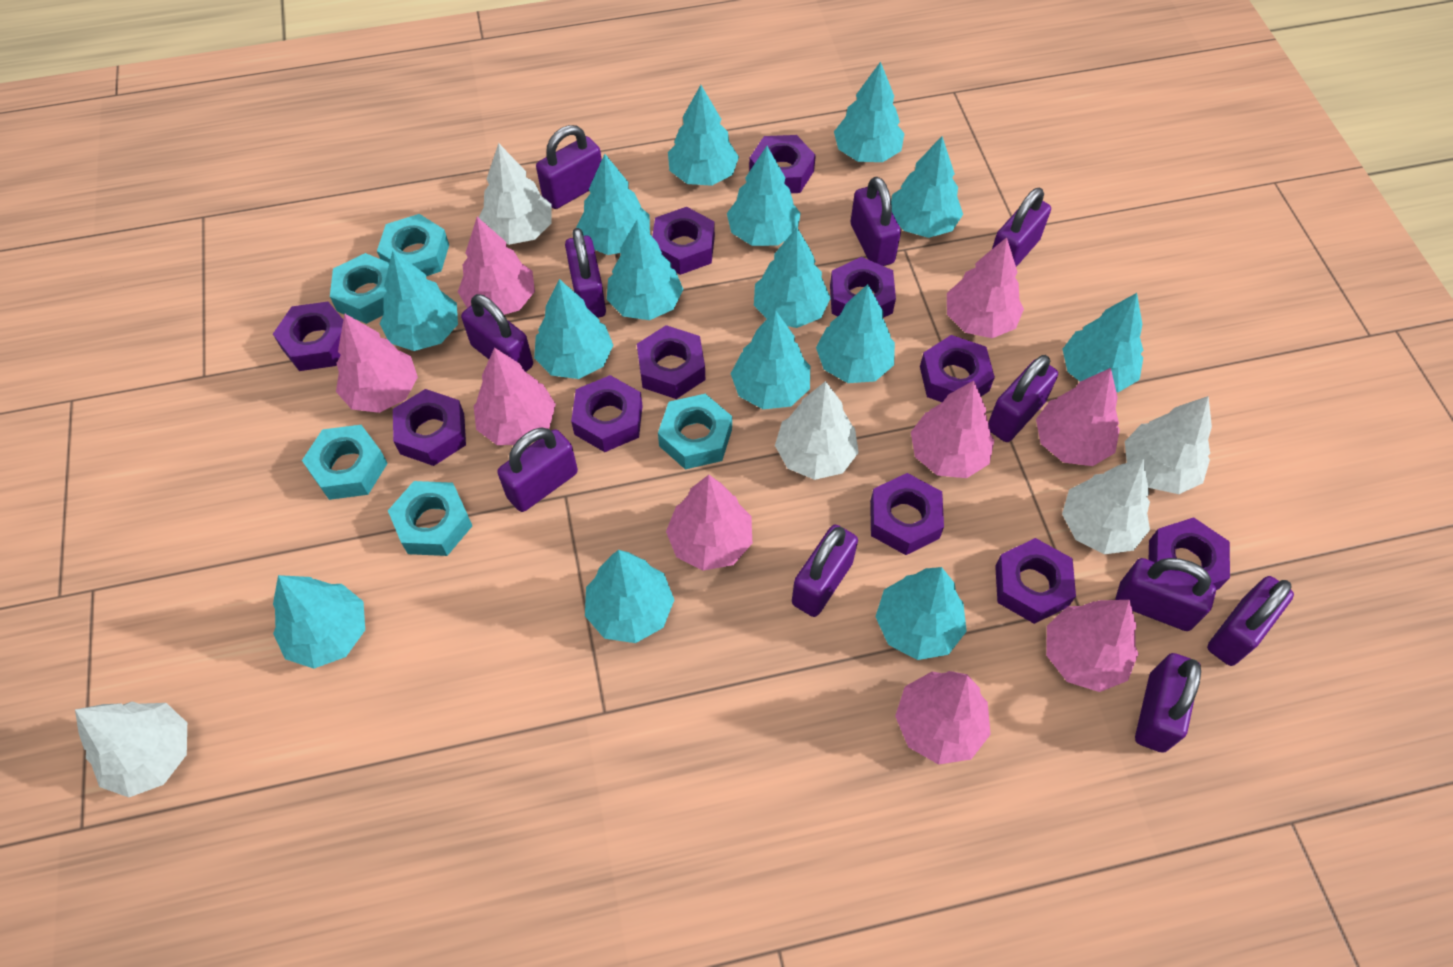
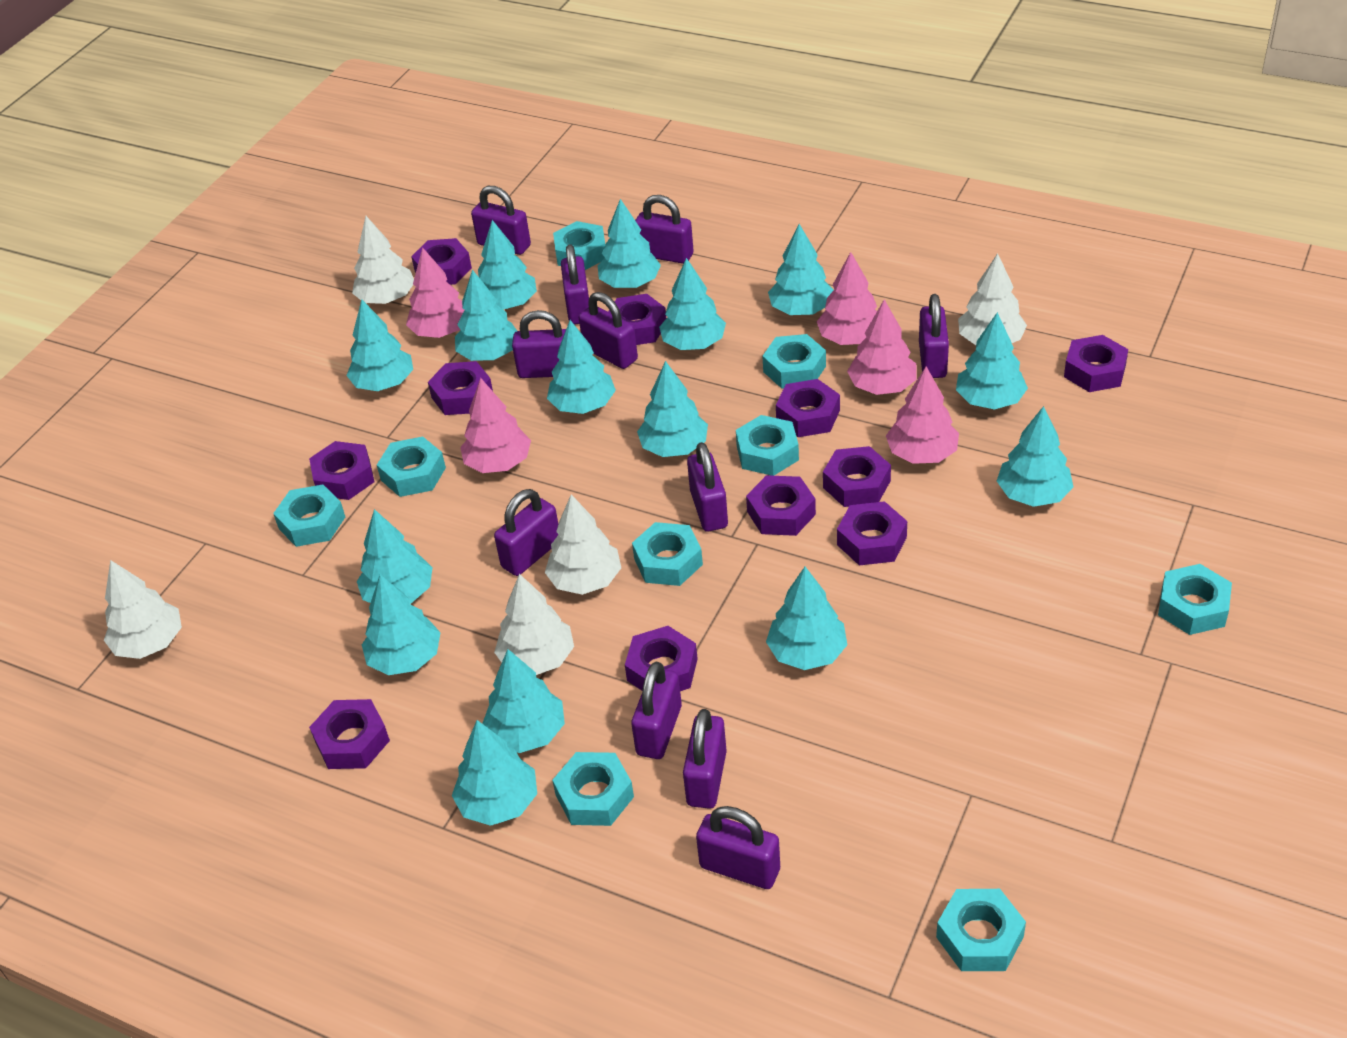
pink tree: [336,314,418,413] [458,217,535,315] [474,348,556,445] [666,475,752,571] [895,671,991,765] [911,381,994,478] [947,237,1024,338] [1036,368,1120,466] [1046,600,1139,692] = 9 -> [406,247,464,338] [460,378,531,473] [816,252,877,345] [847,299,917,395] [886,366,959,464] = 5
turquoise nut: [302,425,388,500] [330,253,389,324] [377,214,449,276] [388,481,472,556] [658,394,732,469] = 5 -> [273,484,345,547] [377,437,446,497] [552,752,634,826] [553,221,605,270] [632,522,703,586] [736,415,799,476] [763,334,826,389] [936,889,1026,971] [1158,564,1232,635] = 9

